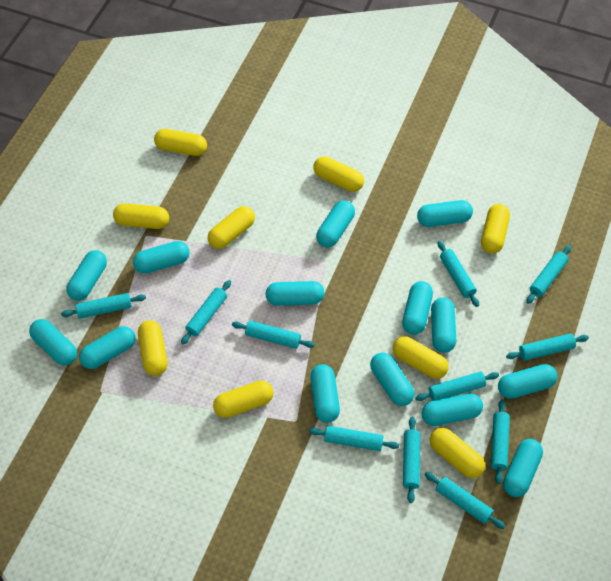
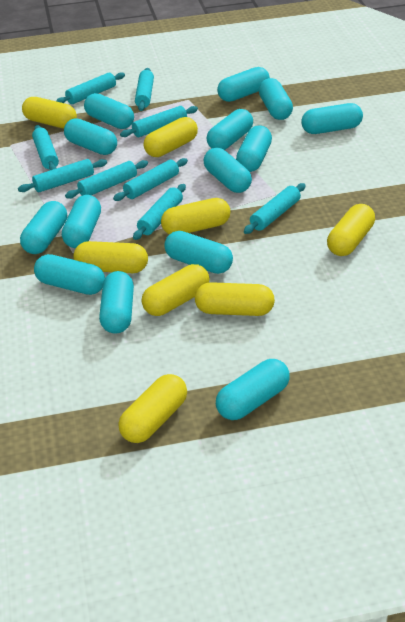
turquoise rolling pin: [61,293,146,319] [181,280,231,345] [232,321,315,349] [309,426,399,451] [403,417,420,503] [415,372,499,401] [425,472,505,529] [438,241,479,307] [491,399,510,484] [506,333,589,361] [526,245,571,304] = 11 -> [18,159,107,192] [32,125,59,170] [56,72,125,104] [65,160,148,199] [113,158,188,201] [120,106,198,137] [133,184,186,240] [135,68,154,111] [244,183,306,234] = 9
yellow capsule: [113,203,169,229] [138,320,167,376] [154,129,207,156] [208,206,255,249] [213,381,273,418] [313,156,364,192] [393,336,449,379] [430,428,485,478] [481,204,510,254] = 9 -> [22,97,77,128] [73,241,148,273] [118,374,187,443] [142,264,210,316] [144,117,198,157] [161,198,231,234] [195,282,275,316] [327,204,375,256] = 8

